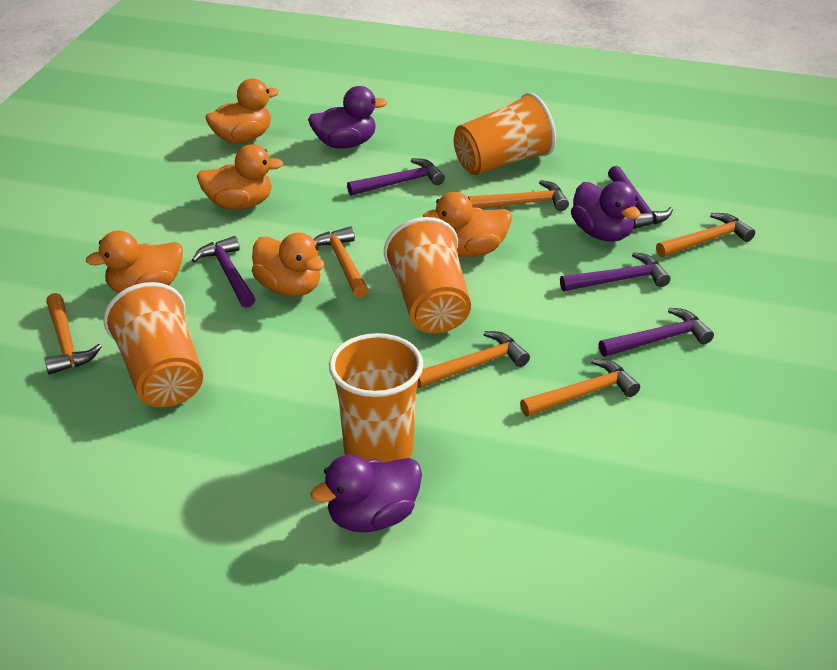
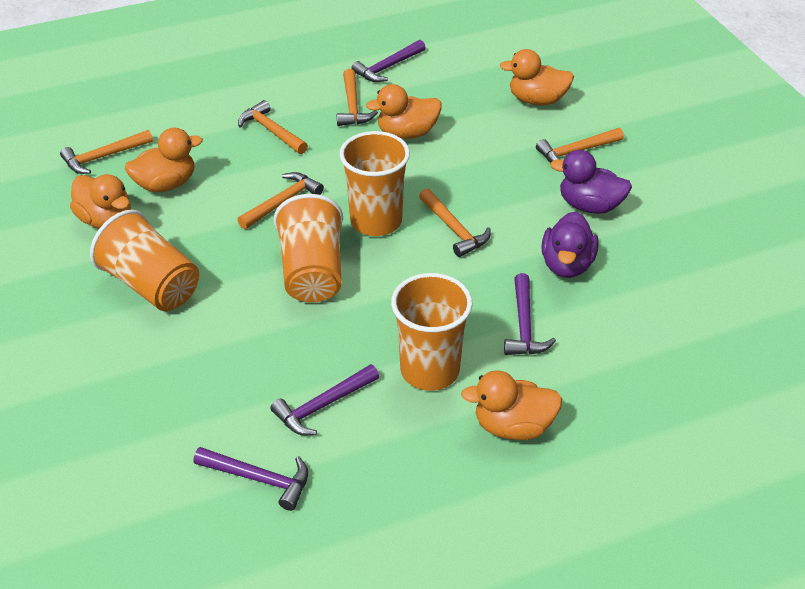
purple duck: [308,86,387,149] [310,455,422,533] [571,181,641,242] = 3 -> [541,211,598,278] [550,150,632,214] = 2
purple hammer: [192,236,255,308] [347,158,445,196] [560,252,670,291] [599,308,714,357] [608,166,673,229] = 5 -> [194,447,308,511] [270,364,379,435] [351,40,426,82] [504,273,556,355] = 4

